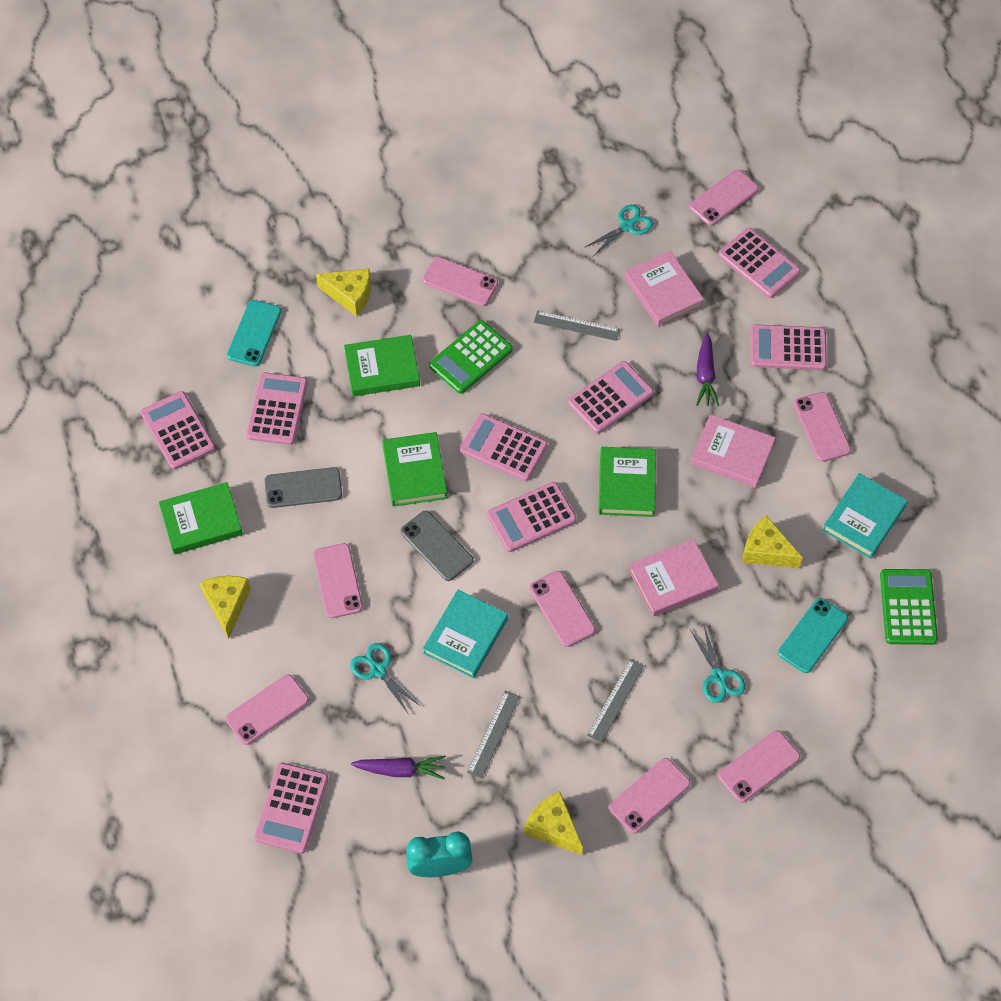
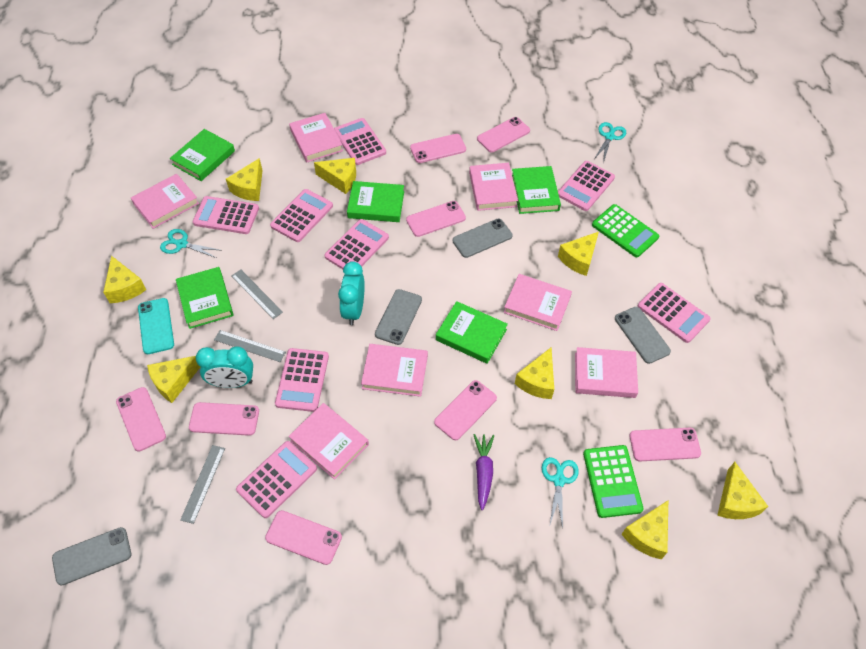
green book: [159,482,243,555] [344,335,420,396] [382,432,447,507] [598,447,656,517] = 4 -> [170,129,235,181] [176,267,234,329] [347,181,404,222] [436,301,508,364] [512,166,561,214] = 5
grey phone: [264,467,342,508] [401,511,474,581] = 2 -> [52,527,131,586] [375,289,422,345] [453,219,513,258] [615,307,671,364] = 4
pink book: [625,251,704,327] [629,539,719,617] [691,414,776,488] = 3 -> [131,174,199,229] [289,113,343,162] [289,403,369,480] [361,344,428,397] [469,163,518,211] [504,274,572,331] [575,347,638,398] = 7
purple carrot: [351,756,446,780] [696,333,719,406] = 2 -> [473,434,495,510] = 1
turquoise book: [423,590,508,678] [822,473,908,559] = 2 -> none = 0
turquoise clock: [406,831,472,877] = 1 -> [196,346,253,388] [338,261,365,325] = 2
turquoise phone: [227,300,281,367] [778,598,848,673] = 2 -> [138,298,174,354] = 1
yellow cheese: [200,576,251,639] [316,268,371,317] [524,791,583,855] [742,515,803,568] = 4 -> [103,256,146,303] [147,356,200,403] [226,158,263,201] [314,158,356,194] [515,348,554,399] [558,232,599,276] [621,501,668,559] [717,462,768,519] = 8

